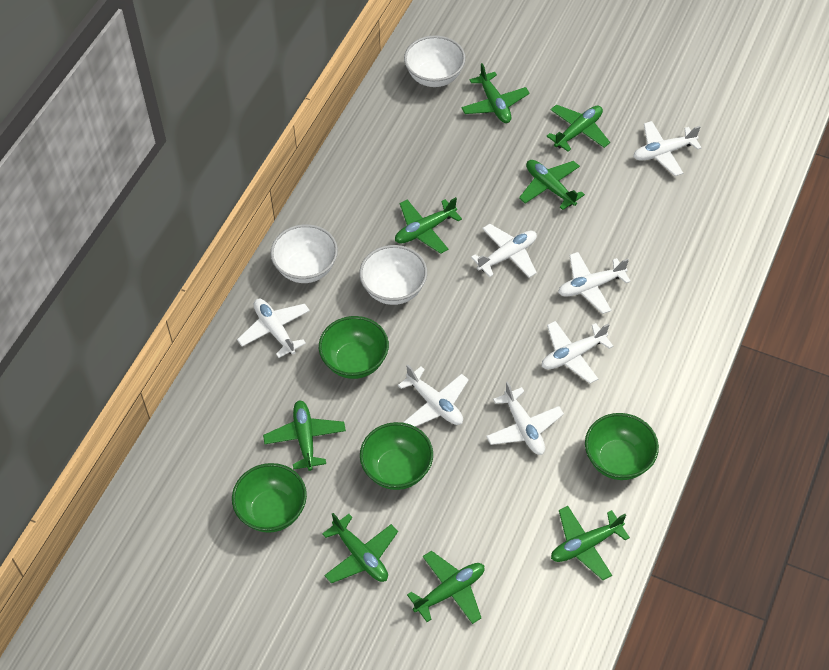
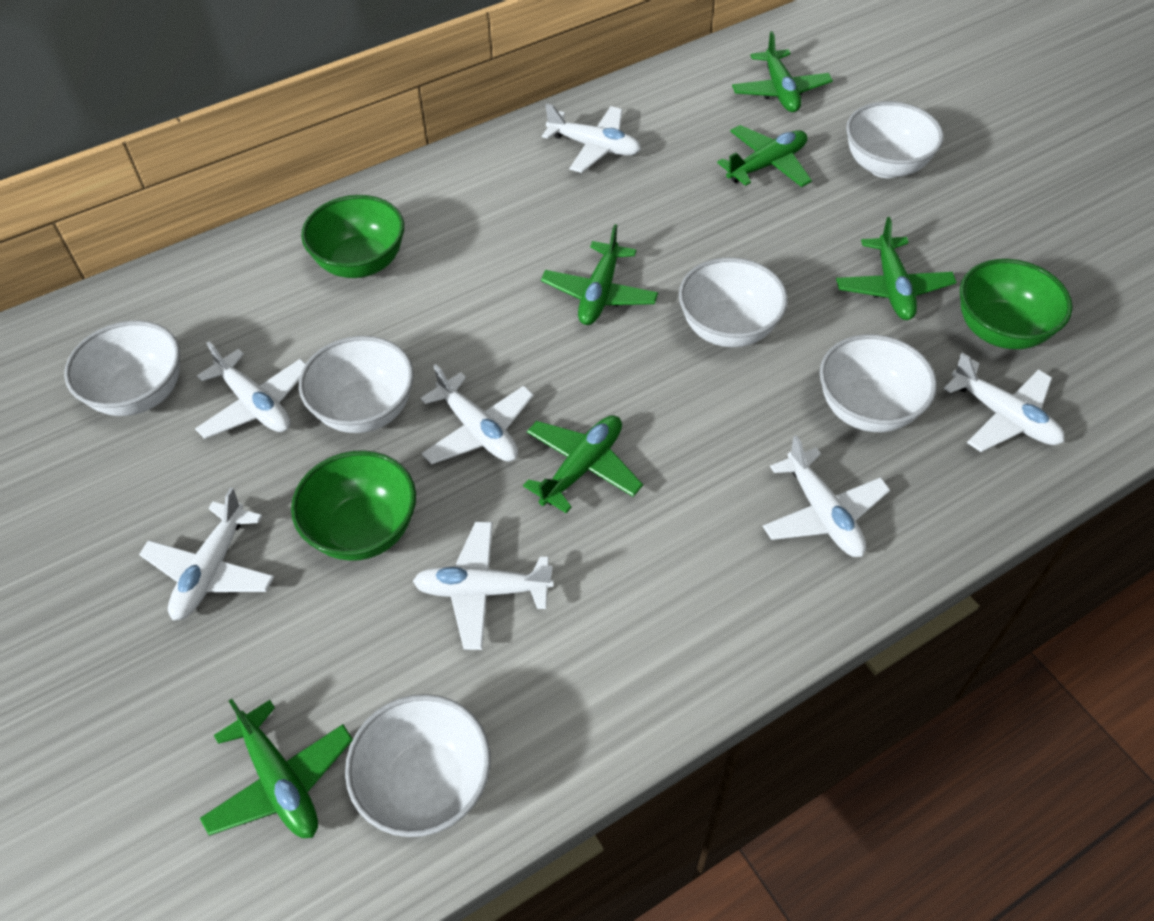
green bowl: [232,463,307,533] [319,316,389,379] [360,422,433,490] [585,413,659,480] = 4 -> [291,450,416,561] [301,195,404,278] [960,259,1073,349] = 3
green plane: [263,400,346,471] [322,513,398,583] [395,197,462,254] [407,551,484,624] [461,63,530,123] [519,160,585,210] [546,104,610,152] [551,506,630,580] = 8 -> [200,699,353,838] [523,415,643,513] [541,224,658,325] [717,125,812,187] [732,31,833,112] [836,217,957,320] = 6
white bowl: [270,224,338,283] [359,245,427,305] [404,35,466,87] = 3 -> [64,321,180,416] [299,336,414,433] [345,694,491,837] [679,257,788,347] [820,334,937,432] [846,101,944,178] = 6

